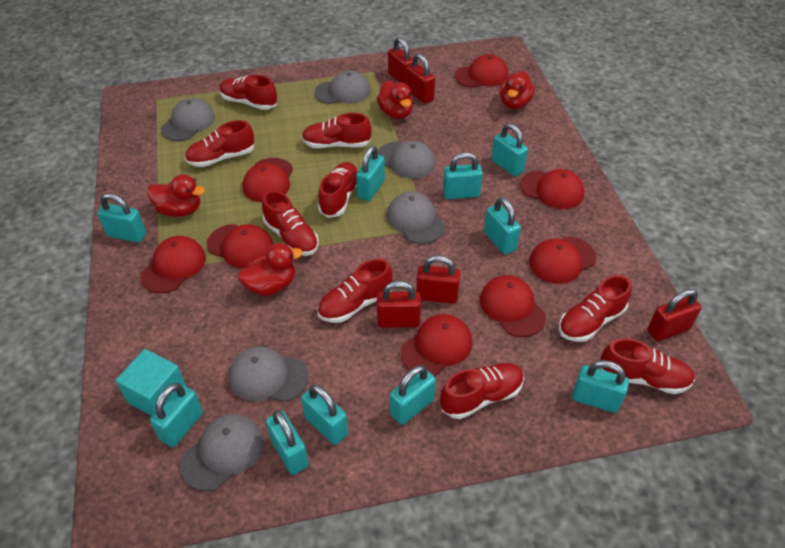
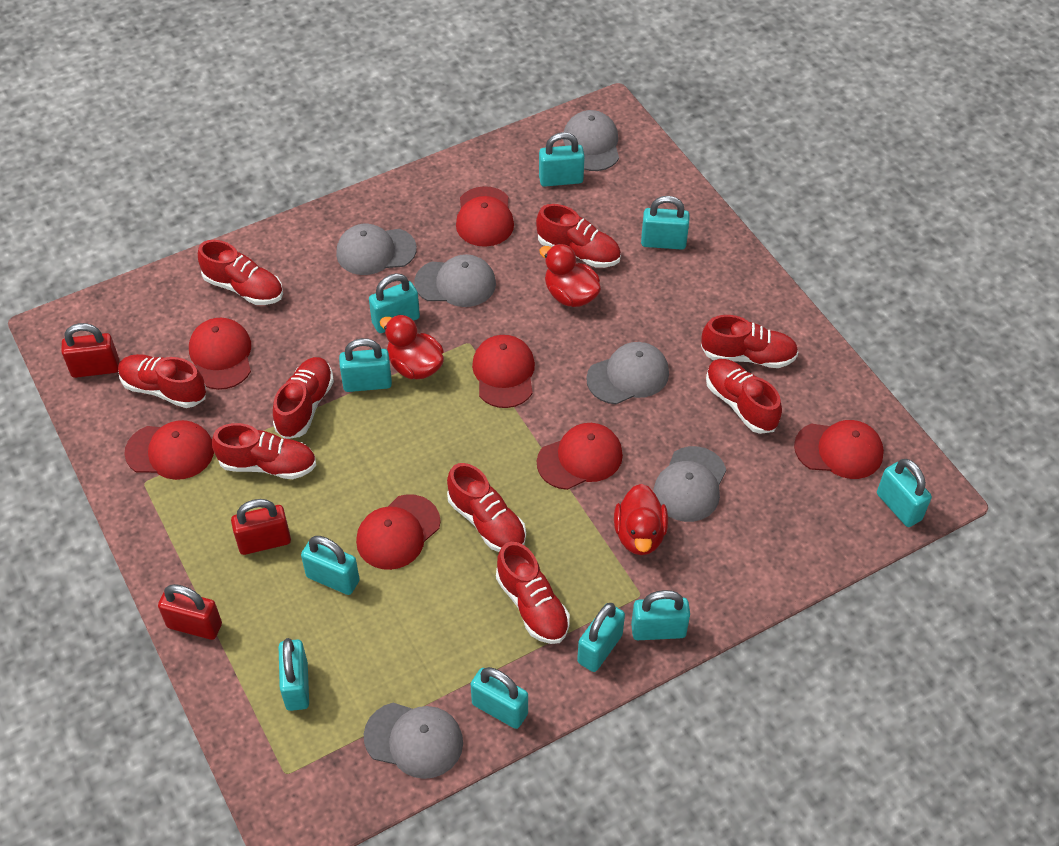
red cap: [140,236,206,293] [207,224,273,268] [243,158,293,202] [401,314,472,376] [455,54,508,88] [480,275,546,337] [520,169,584,209] [529,237,596,284] = 8 -> [124,420,214,480] [189,318,251,390] [356,494,441,570] [456,186,514,247] [472,335,535,408] [537,423,623,490] [794,420,884,479] = 7
red duck: [147,174,205,217] [238,243,303,296] [377,80,413,119] [500,71,535,109] = 4 -> [380,314,444,379] [539,244,601,307] [614,484,668,555] = 3
red padlock: [377,281,421,328] [388,37,413,84] [406,53,435,104] [416,255,461,304] [647,289,702,341] = 5 -> [61,323,119,378] [158,584,222,640] [231,499,291,555] = 3
turquoise cube: [116,349,186,416] = 1 -> none = 0

